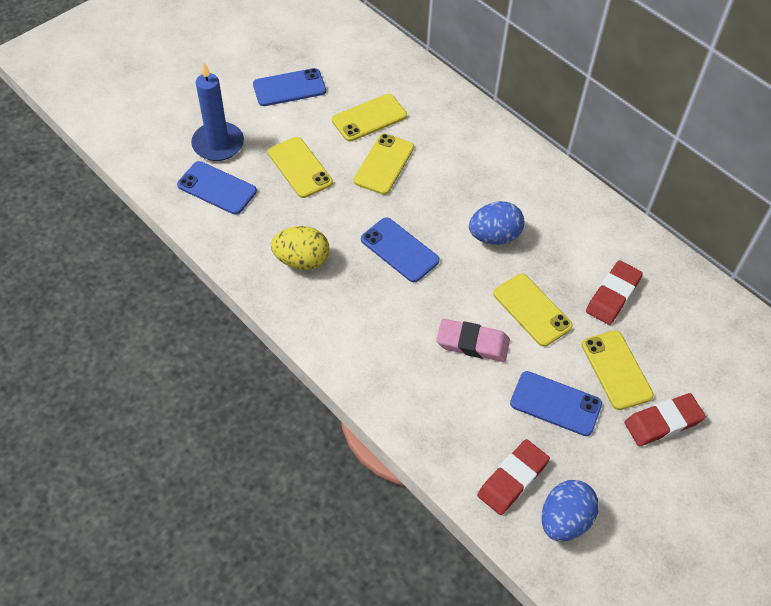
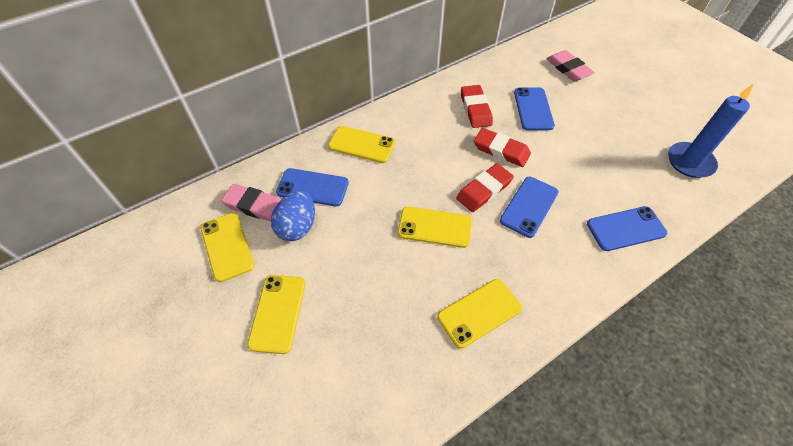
blue egg: [469,201,524,245] [542,480,599,542] = 2 -> [271,191,315,241] = 1
pink eraser: [436,319,510,362] = 1 -> [221,184,281,222] [547,50,595,82] = 2
yellow egg: [271,226,329,270] = 1 -> none = 0

